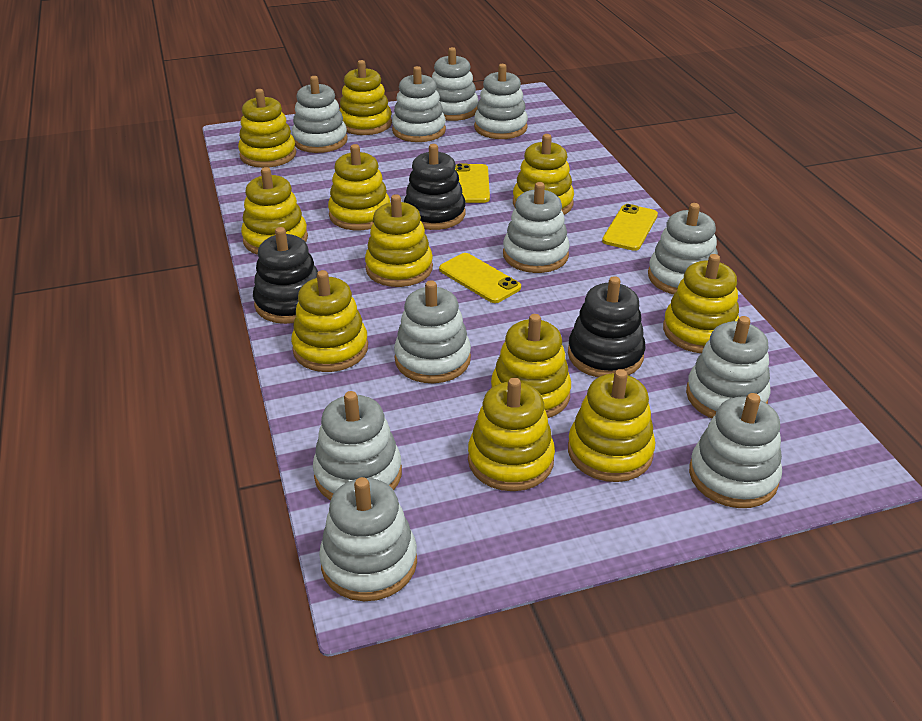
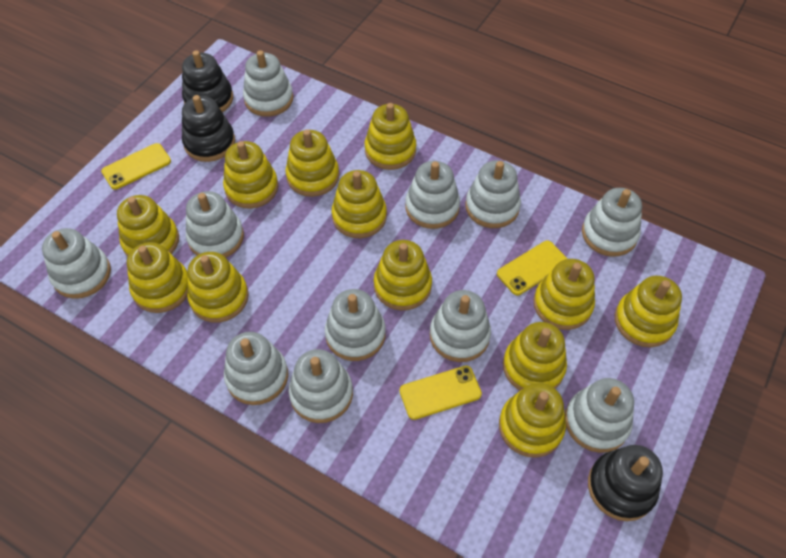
yellow stacking toy: [238,89,296,168] [241,167,308,255] [291,270,368,372] [328,144,390,230] [339,60,392,135] [365,194,433,287] [468,378,555,491] [491,314,571,418] [513,134,574,215] [568,369,655,482] [663,254,739,353] = 11 -> [117,195,179,257] [127,242,188,313] [187,252,249,323] [223,141,278,209] [285,130,339,197] [332,170,387,238] [365,103,416,170] [374,240,432,310] [499,383,566,458] [503,322,567,391] [534,259,595,330] [615,276,682,347] = 12

